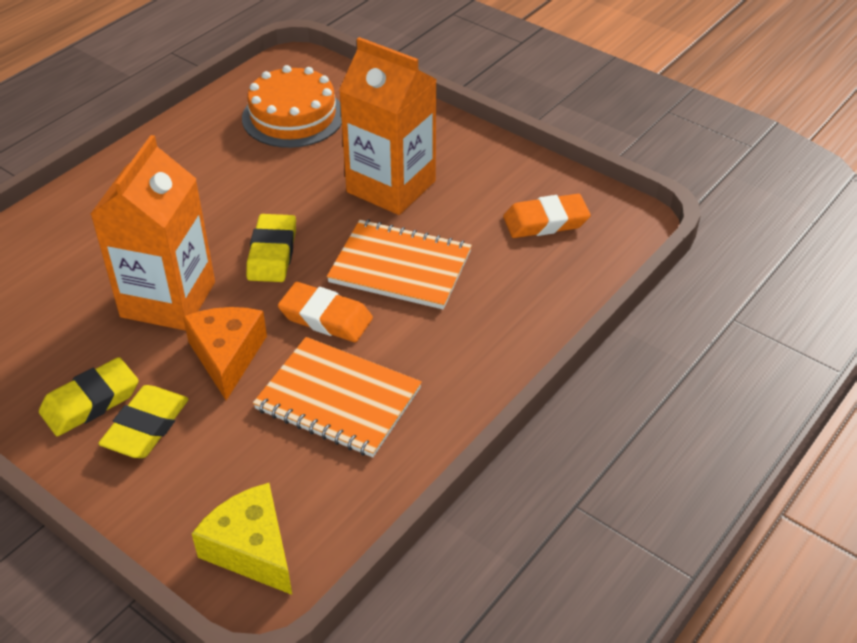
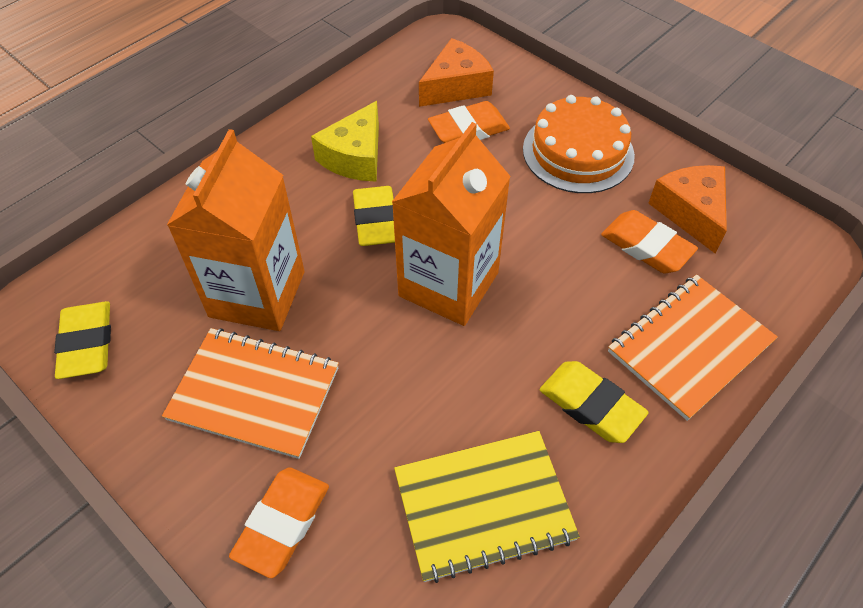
orange cheese: [183,307,267,400] = 1 -> [419,38,494,107] [648,165,727,253] = 2
orange eraser: [278,282,373,342] [503,194,591,238] = 2 -> [229,467,329,578] [428,101,510,143] [601,210,698,273] = 3
yellow notebook: none = 0 -> [394,431,580,583] = 1

